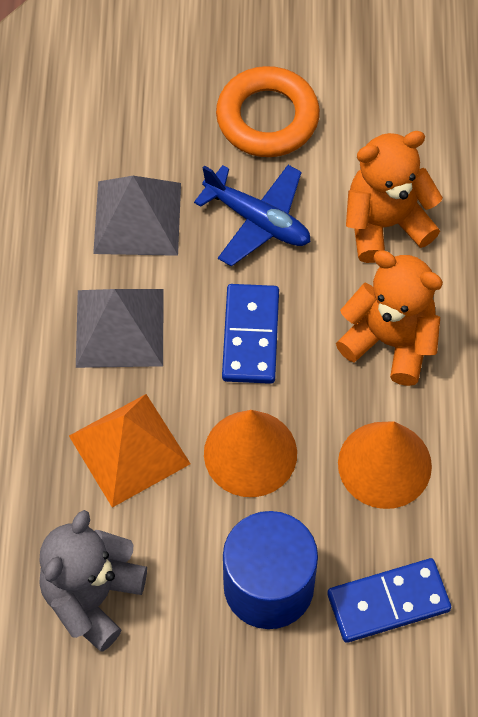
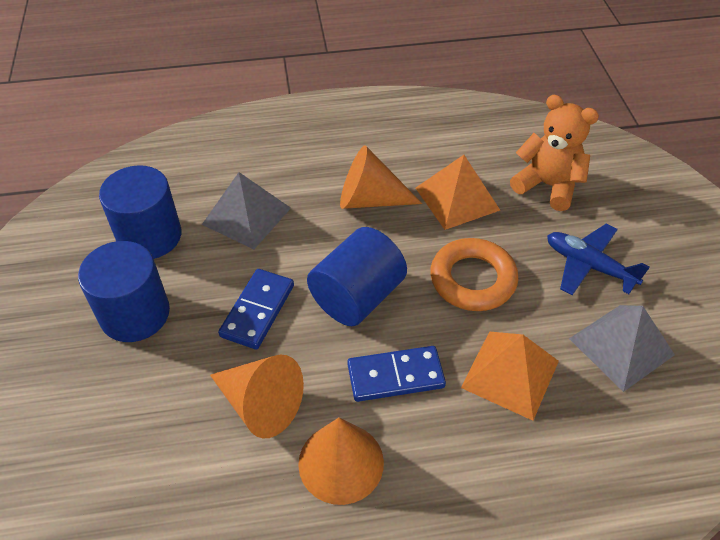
blue cylinder: [223,511,318,629] = 1 -> [78,241,170,342] [99,165,181,259] [307,227,407,326] = 3
grey teddy bear: [39,510,147,652] = 1 -> none = 0
orange cone: [204,410,297,497] [338,421,432,509] = 2 -> [210,355,304,438] [298,418,384,505] [340,145,422,209] = 3
orange pyramid: [69,394,191,508] = 1 -> [416,155,500,230] [461,331,559,421] = 2
orange teddy bear: [336,250,443,386] [346,131,443,263] = 2 -> [510,95,599,211] = 1

